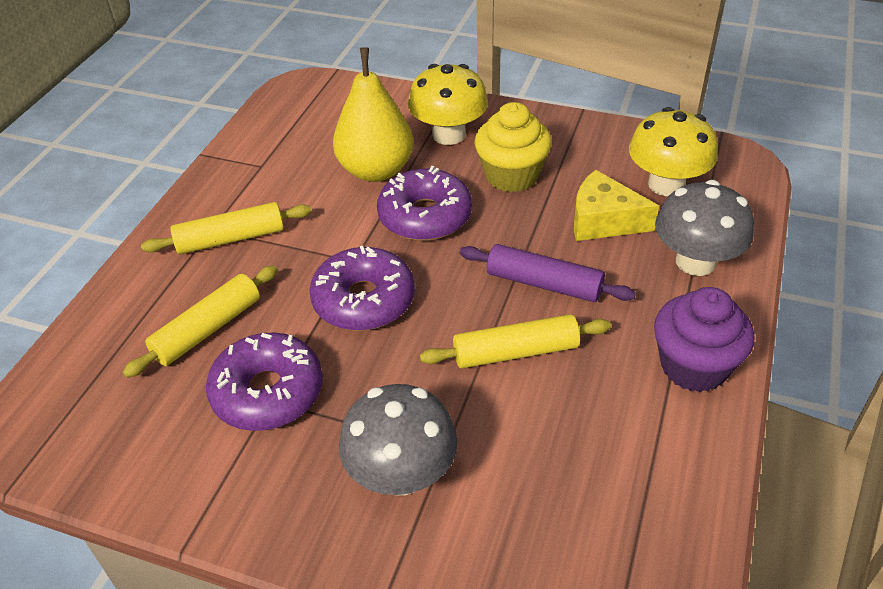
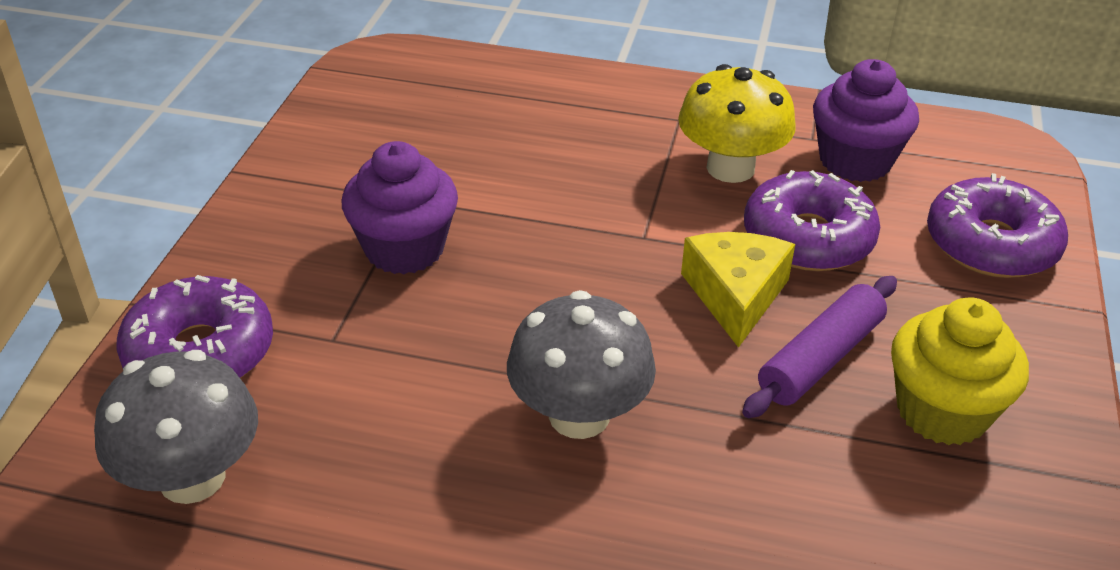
purple cupcake: [654,287,754,392] = 1 -> [342,141,458,274] [813,59,919,182] = 2
yellow mushroom: [408,64,488,145] [629,107,718,196] = 2 -> [678,64,796,183] = 1
yellow pear: [333,48,414,182] = 1 -> none = 0
yellow rolling pin: [122,265,278,378] [141,202,312,255] [420,314,611,369] = 3 -> none = 0

